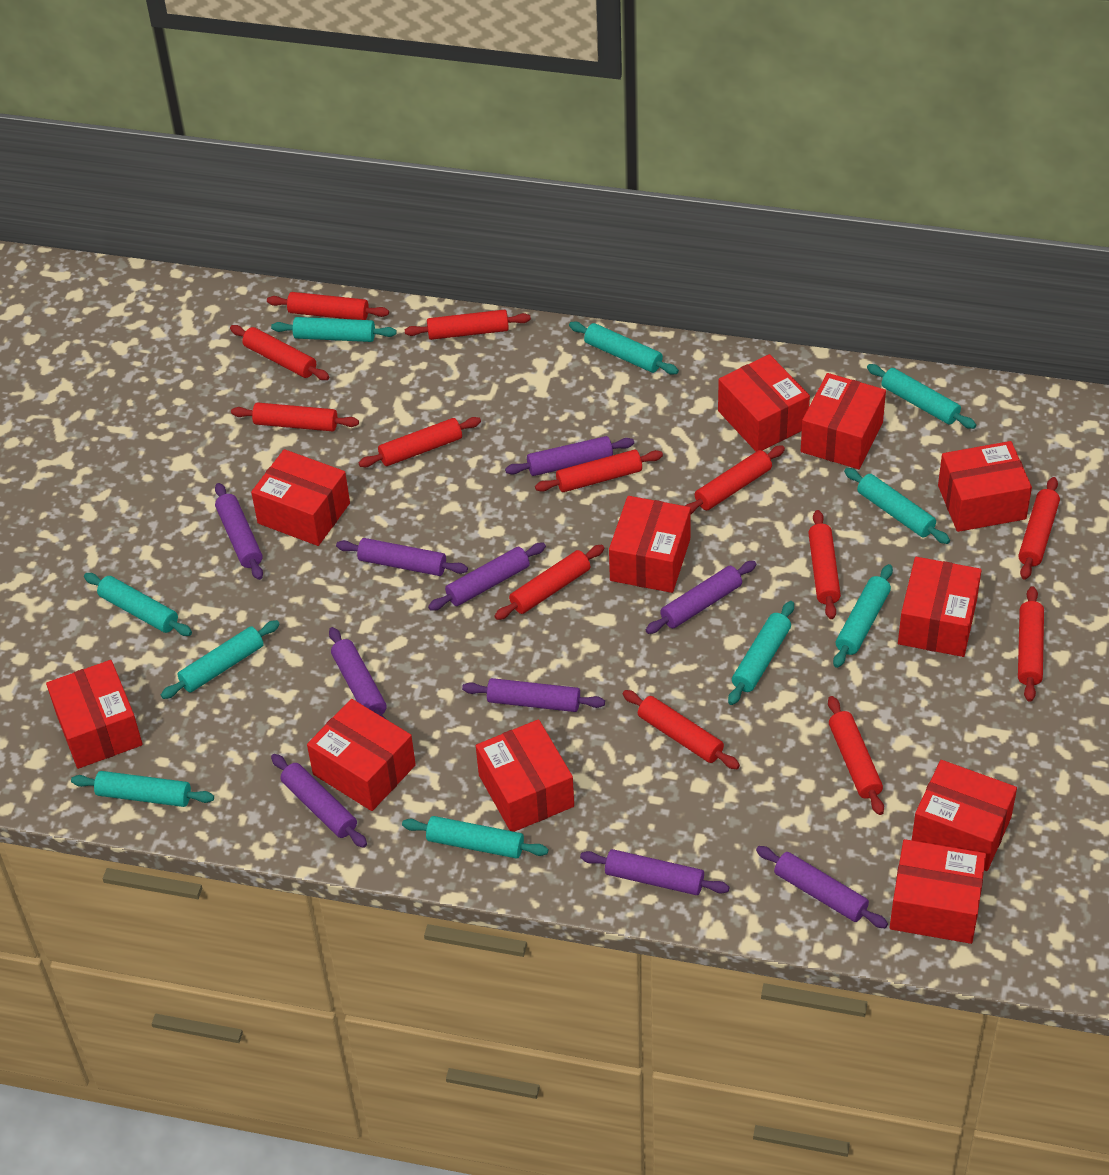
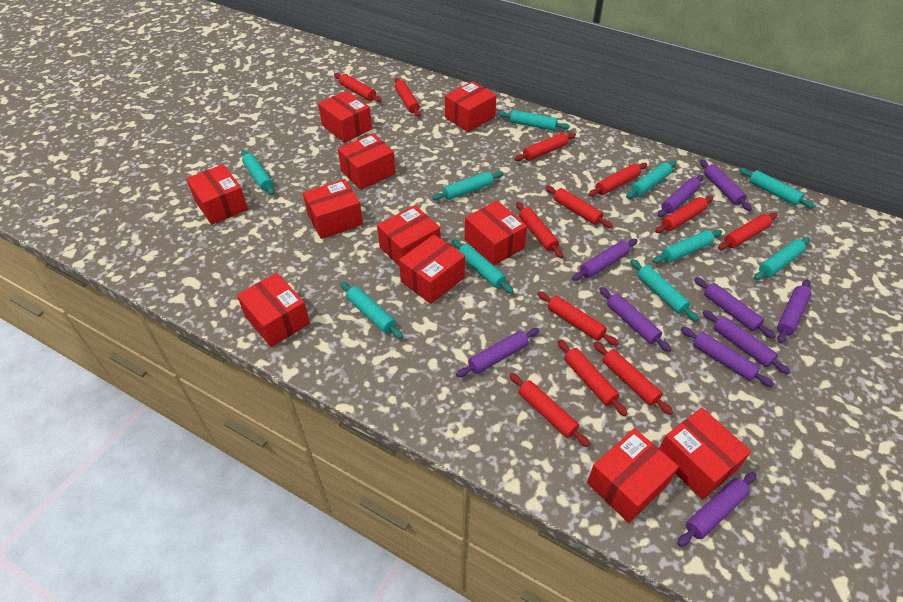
red rolling pin: [230,325,329,380] [231,402,359,431] [267,292,389,320] [359,417,481,467] [405,310,531,340] [494,545,604,620] [535,449,663,492] [623,690,740,769] [685,445,785,514] [808,510,841,619] [828,696,884,815] [1018,477,1060,580] [1018,586,1044,702] = 13 -> [334,73,382,102] [394,78,420,117] [509,373,590,447] [514,133,576,161] [516,202,563,258] [537,292,619,346] [545,186,613,228] [558,340,628,416] [588,163,647,196] [594,342,673,415] [655,196,713,233] [718,213,778,250] = 12

